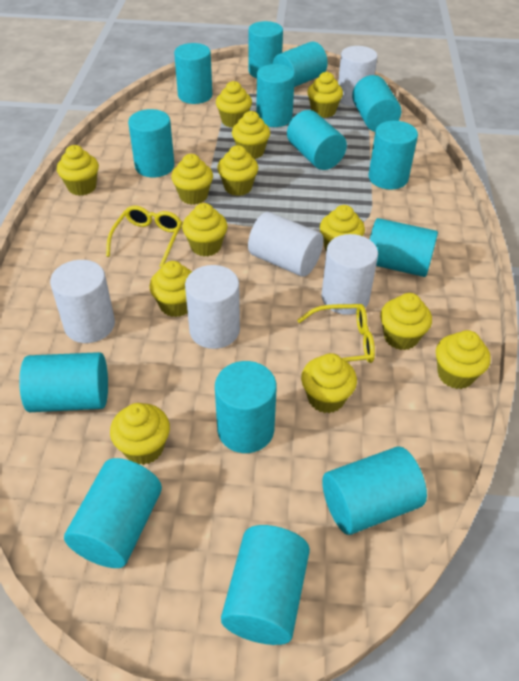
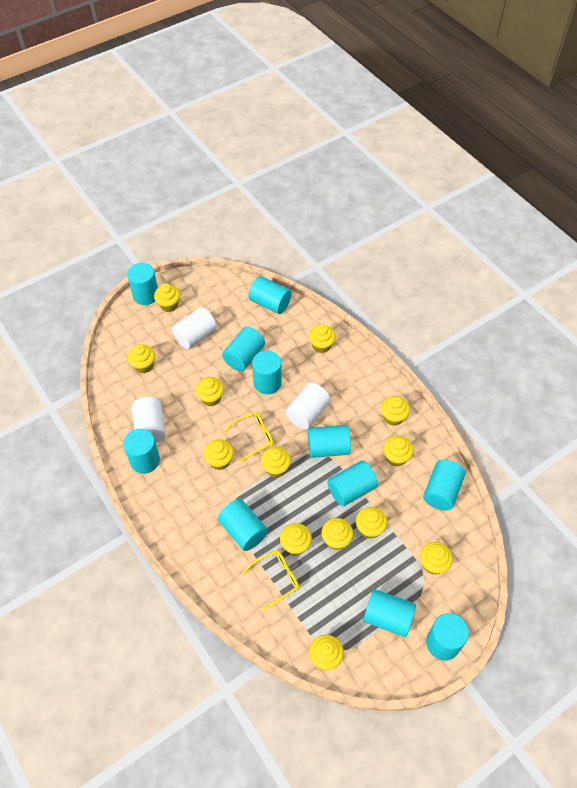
turquoise cylinder: [19,352,108,412] [64,458,162,568] [128,109,174,177] [174,43,212,104] [215,361,277,453] [221,525,310,645] [249,21,283,78] [256,64,295,127] [273,41,328,87] [287,110,347,170] [322,446,427,535] [352,75,401,132] [369,121,418,190] [369,218,438,277] = 14 -> [123,429,160,474] [127,263,158,305] [218,499,268,551] [222,327,265,371] [249,276,292,314] [252,351,282,395] [308,425,351,458] [327,460,378,506] [363,589,416,637] [423,460,465,511] [426,613,469,660] = 11
white cylinder: [50,260,115,343] [185,265,240,349] [248,212,324,277] [322,234,378,315] [338,46,377,107] = 5 -> [132,397,166,443] [172,307,217,349] [285,383,331,429] = 3

